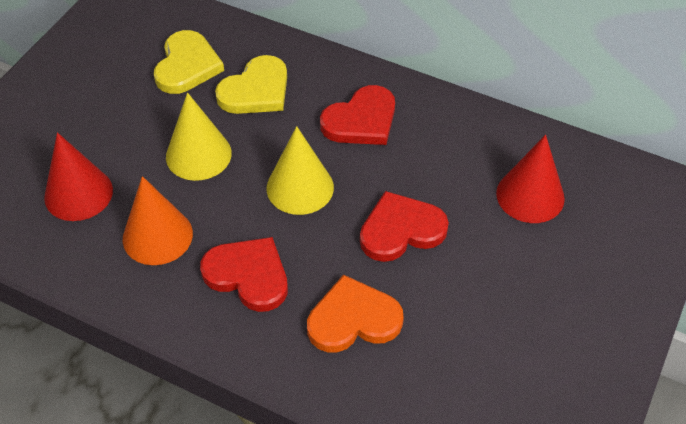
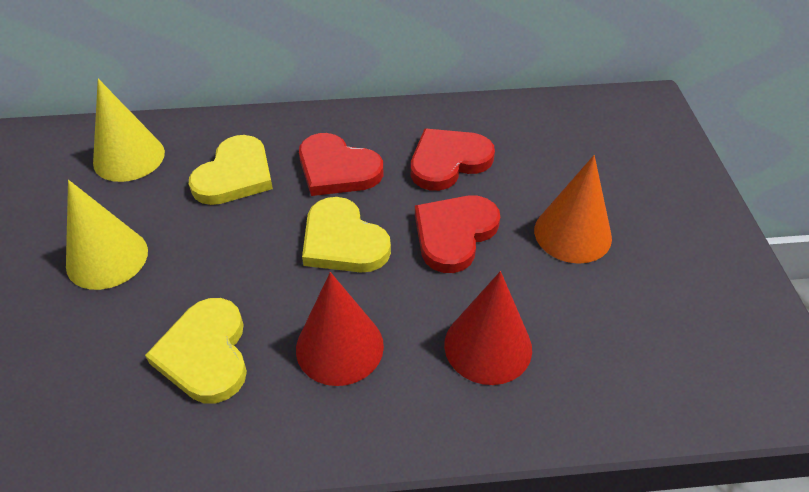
orange heart: [307,275,404,352] = 1 -> none = 0
yellow heart: [154,30,224,94] [215,55,287,114] = 2 -> [145,298,247,403] [189,135,273,205] [302,197,391,272] = 3

